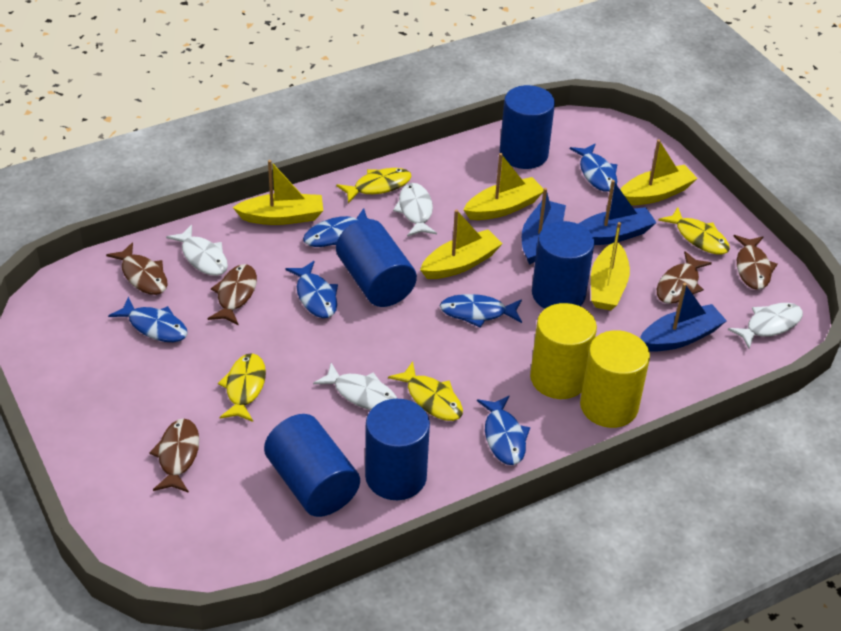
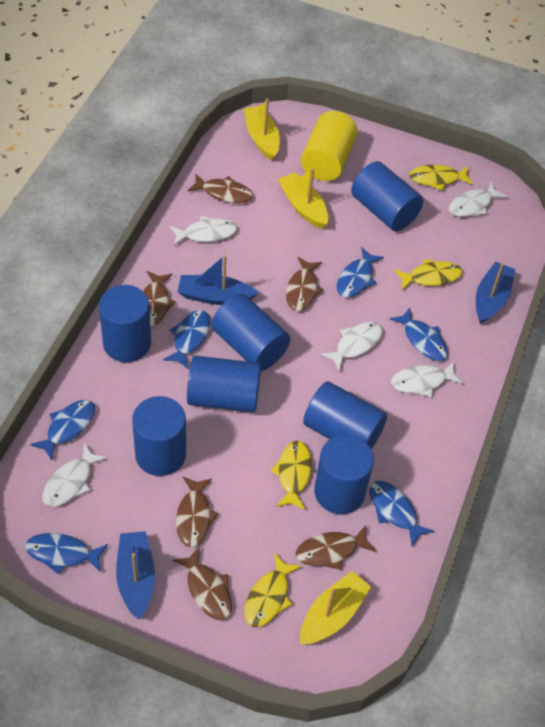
blue cylinder: [264,414,360,517] [336,219,417,307] [365,399,430,500] [500,85,555,169] [532,221,594,309] = 5 -> [99,285,151,362] [132,396,186,476] [187,356,261,412] [212,294,290,371] [303,381,387,449] [314,435,374,514] [351,161,423,231] = 7
brown fish: [106,242,168,295] [149,419,199,493] [208,264,257,325] [657,251,712,304] [734,235,778,290] = 5 -> [143,271,176,326] [173,547,232,620] [176,477,218,547] [187,173,253,203] [286,257,324,311] [296,525,376,570] = 6
white fish: [166,225,228,276] [313,363,397,410] [393,183,437,237] [728,303,803,349] = 4 -> [42,443,107,507] [170,216,237,246] [321,322,383,372] [391,361,463,397] [449,181,507,217] = 5
yellow boat: [232,160,323,225] [420,209,503,279] [463,153,544,220] [591,222,630,310] [620,139,698,205] = 5 -> [244,99,280,161] [278,168,328,229] [300,571,371,645] = 3
yellow cylinder: [530,303,597,399] [580,330,650,428] = 2 -> [301,111,358,181] = 1

